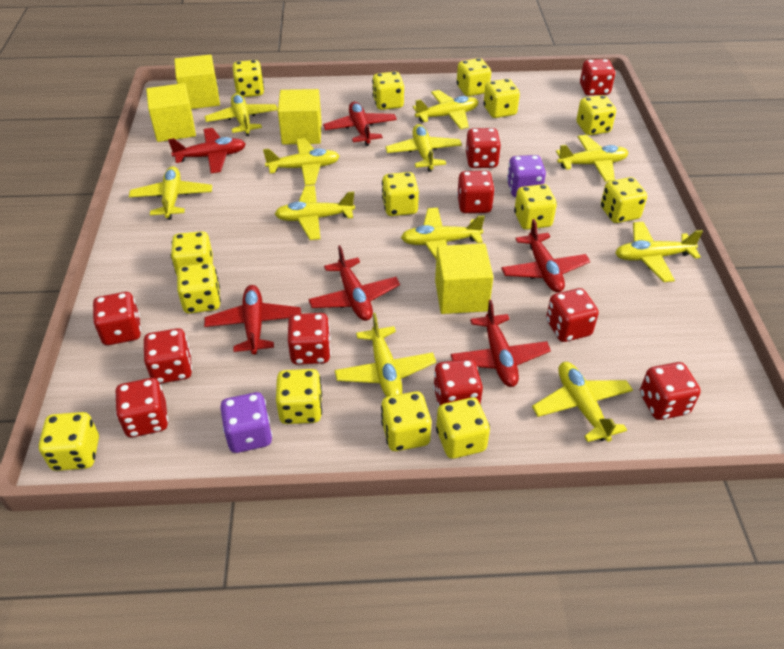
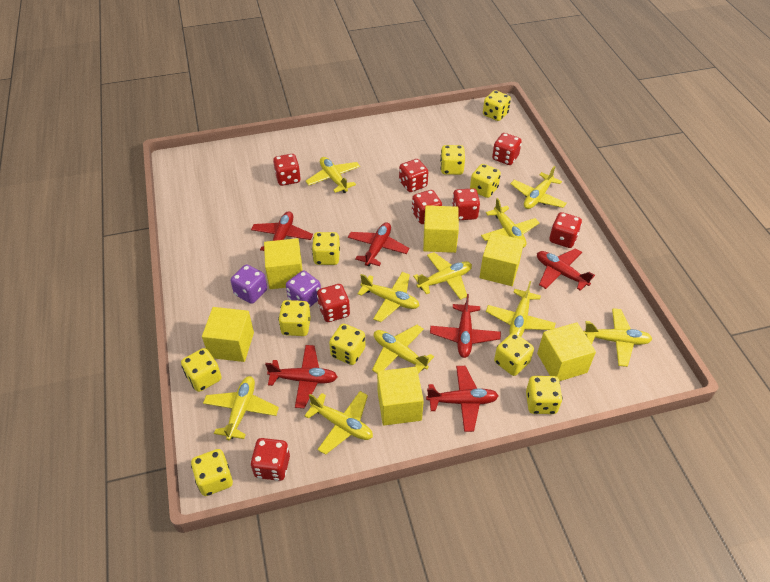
red dice: [93,292,141,345] [115,378,168,437] [144,328,192,384] [288,313,331,365] [433,359,483,407] [457,171,495,213] [466,128,501,168] [546,288,599,342] [580,59,615,96] [640,362,701,420] = 10 -> [250,438,290,481] [273,154,301,186] [317,284,350,322] [399,159,428,192] [412,190,442,224] [452,188,480,220] [492,133,522,165] [549,212,582,248] = 8
yellow cube: [146,83,196,142] [174,55,220,109] [278,89,322,145] [435,243,493,314] = 4 -> [202,307,254,362] [264,238,303,289] [377,367,424,425] [423,205,459,253] [479,232,524,286] [537,322,596,381] = 6
yellow dice: [38,412,99,471] [171,231,213,275] [177,263,221,314] [233,60,264,97] [276,369,322,424] [372,72,404,110] [381,391,432,451] [382,172,419,216] [436,398,490,459] [457,58,491,96] [483,79,520,118] [514,184,557,230] [576,95,616,135] [601,177,647,223] = 14 -> [181,348,222,392] [191,449,233,496] [278,300,311,336] [312,232,340,265] [329,324,366,365] [440,145,465,175] [470,164,501,198] [483,90,511,121] [494,333,534,376] [526,376,563,414] = 10
yellow plane: [129,166,212,220] [204,93,278,136] [263,138,339,186] [275,185,355,240] [335,313,436,397] [385,124,462,172] [401,208,485,259] [413,90,478,129] [532,362,633,442] [556,135,629,182] [615,222,703,282] = 11 -> [203,376,279,440] [304,391,373,455] [306,157,360,193] [357,272,419,322] [372,325,434,374] [413,252,472,300] [481,198,539,248] [486,281,556,336] [510,166,567,209] [583,308,652,367] = 10

